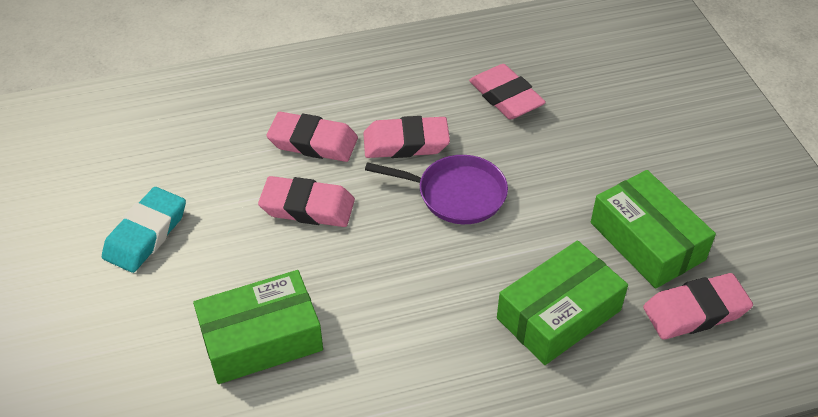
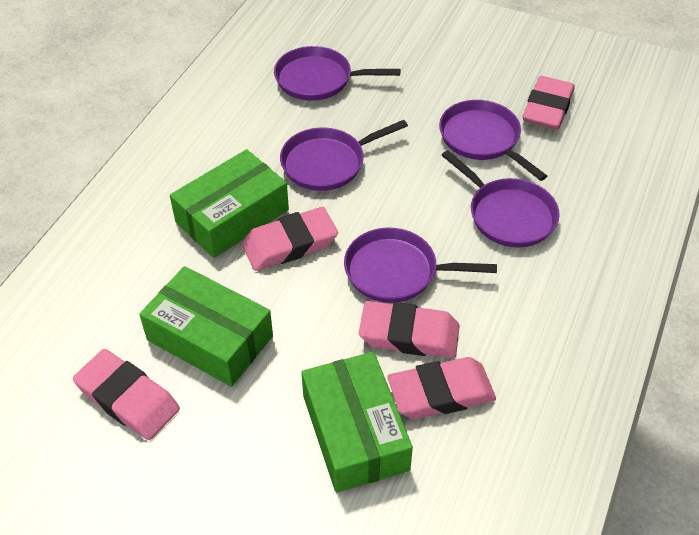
purple pan: [365,155,508,224] = 1 -> [274,46,400,101] [280,120,408,191] [344,228,497,303] [439,100,547,181] [442,150,560,248] = 5
turquoise eraser: [102,187,186,273] = 1 -> none = 0

